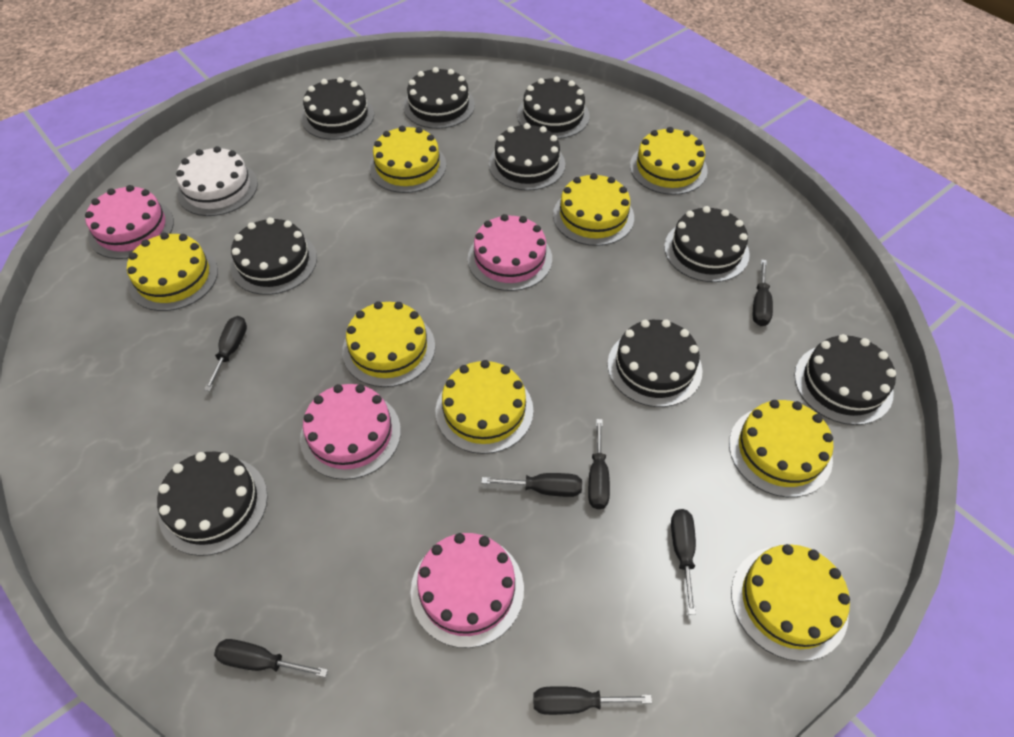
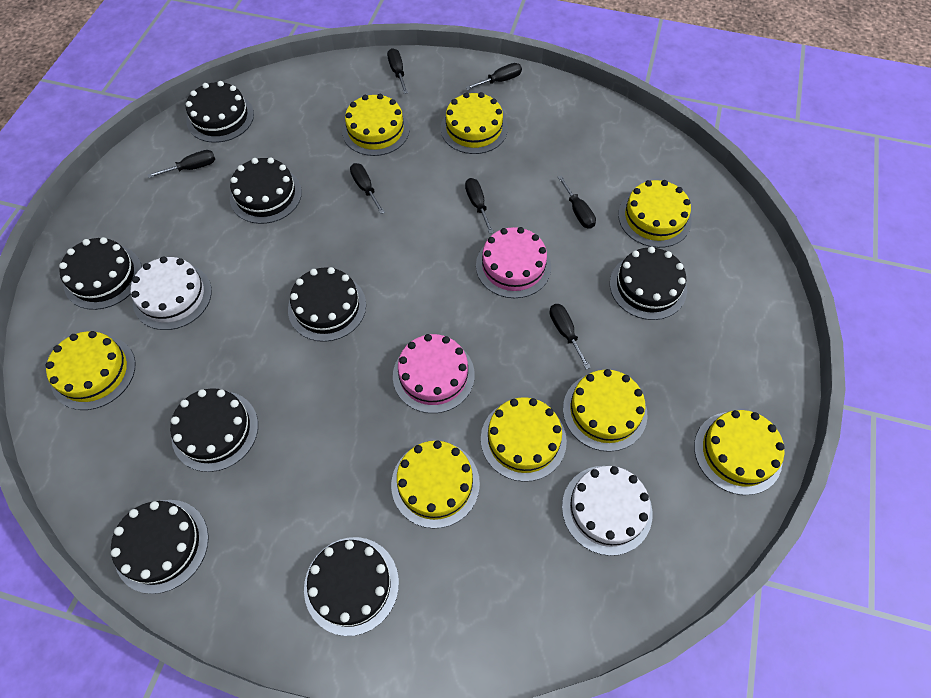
black cake: [157,451,268,556] [230,217,317,295] [301,77,374,140] [403,67,475,129] [489,123,565,191] [517,76,590,139] [608,319,703,407] [664,206,750,282] [795,334,896,425] = 9 -> [59,237,142,310] [111,500,209,594] [170,388,258,472] [186,81,254,143] [230,158,302,224] [288,267,366,342] [304,537,399,636] [610,247,687,320] = 8
pink cake: [85,185,174,259] [300,384,401,480] [411,533,524,648] [468,214,552,291] = 4 -> [393,334,475,413] [476,227,551,298] = 2
white cake: [176,146,258,216] = 1 -> [131,256,212,330] [562,466,652,556] = 2

